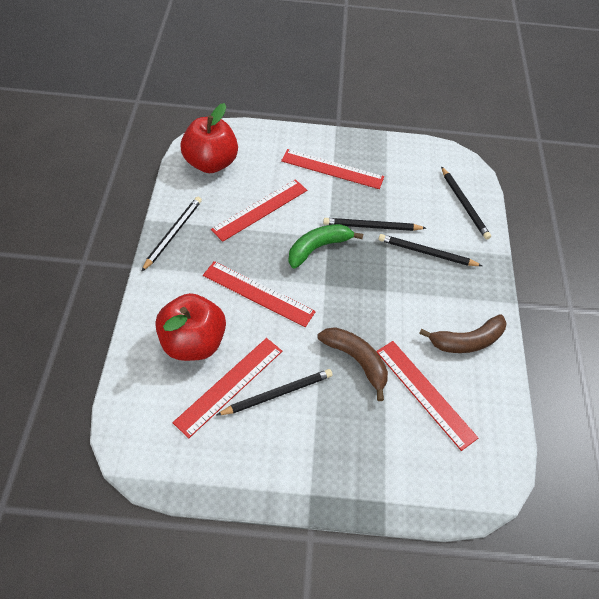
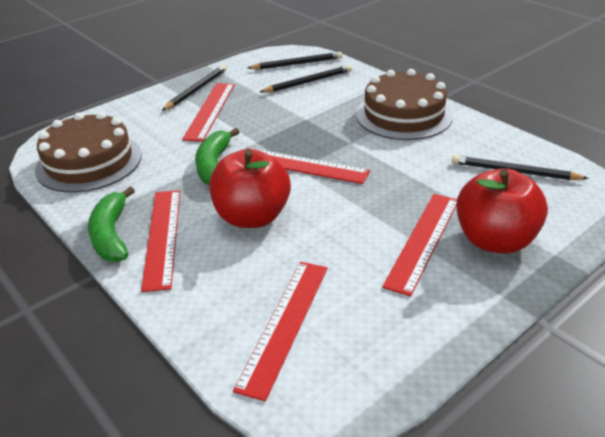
black pencil: [141,197,202,272] [217,369,332,415] [323,218,426,231] [379,234,482,266] [441,166,491,240] = 5 -> [162,65,227,111] [248,52,342,70] [260,65,352,93] [452,155,589,180] = 4
brown banana: [318,327,388,401] [419,314,507,353] = 2 -> none = 0
brown cake: none = 0 -> [35,112,142,193] [356,69,453,140] = 2
green banana: [288,224,363,269] = 1 -> [88,187,135,262] [195,128,239,185] = 2

